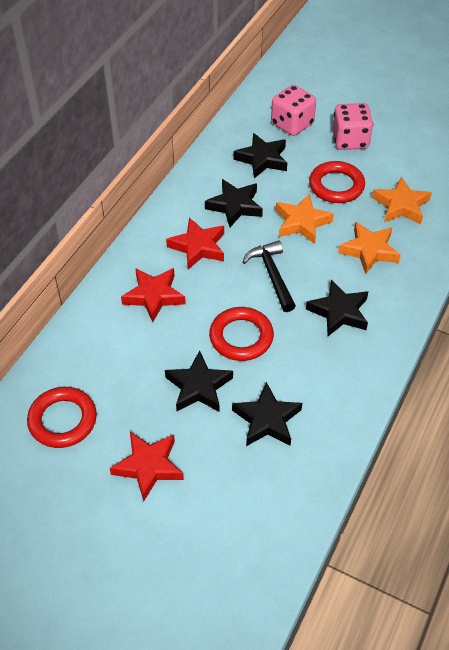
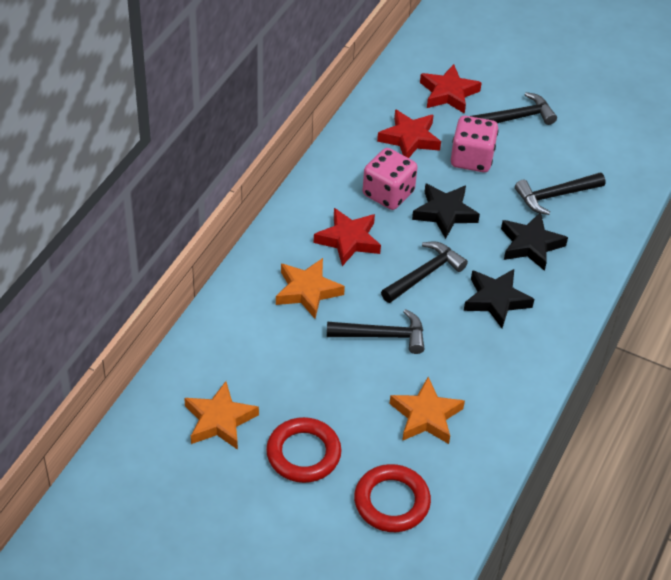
black hammer: [242,240,296,312] = 1 -> [327,309,424,354] [381,241,468,303] [471,92,557,125] [515,173,605,215] = 4
black star: [165,351,233,412] [205,179,263,227] [232,382,302,446] [233,133,287,178] [306,279,368,336] = 5 -> [412,183,480,239] [464,269,534,328] [501,212,568,271] = 3
red ring: [27,387,97,448] [209,307,274,361] [309,161,365,203] = 3 -> [266,417,342,483] [354,464,431,532] = 2

